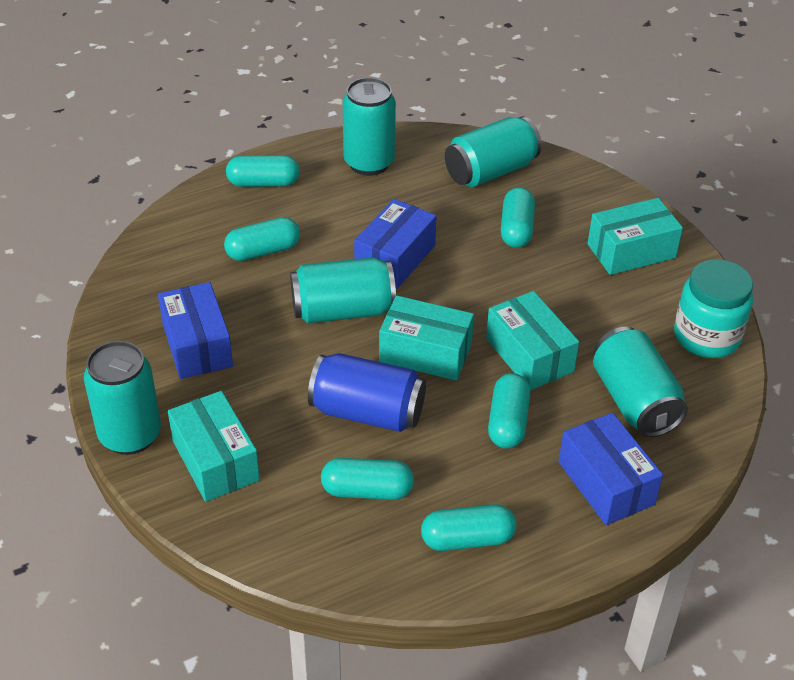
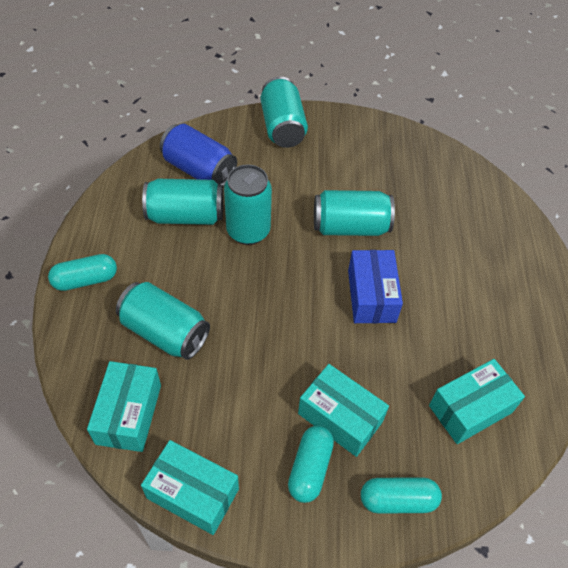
blue box: [158,282,233,379] [354,199,437,289] [558,413,663,525] = 3 -> [348,250,403,323] = 1
turquoise capsule: [224,217,300,261] [226,155,300,187] [321,458,414,500] [421,504,516,551] [488,373,530,449] [501,187,535,248] = 6 -> [48,254,117,291] [288,426,334,503] [361,477,442,514] = 3
turquoise jar: [674,259,753,358] = 1 -> none = 0

